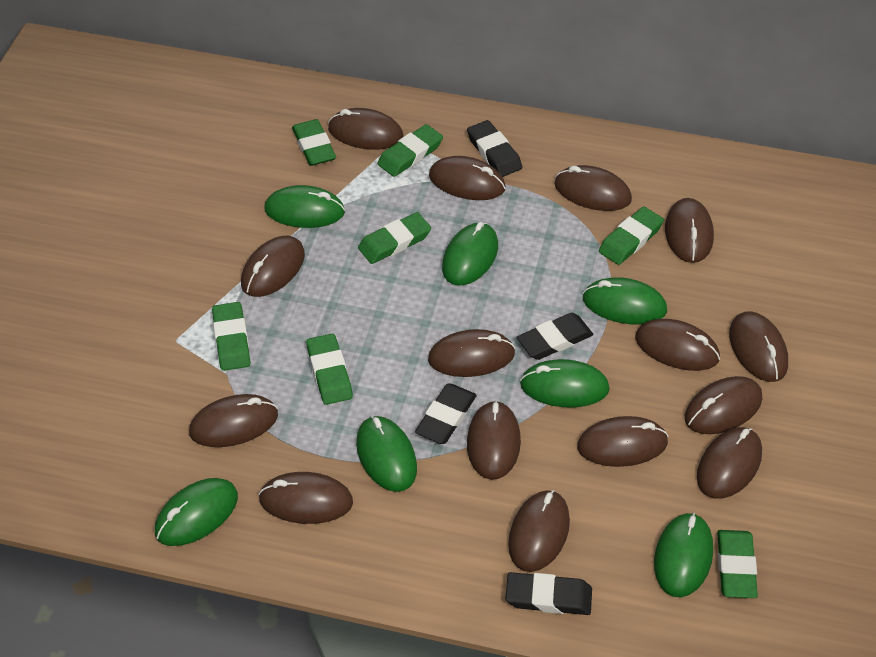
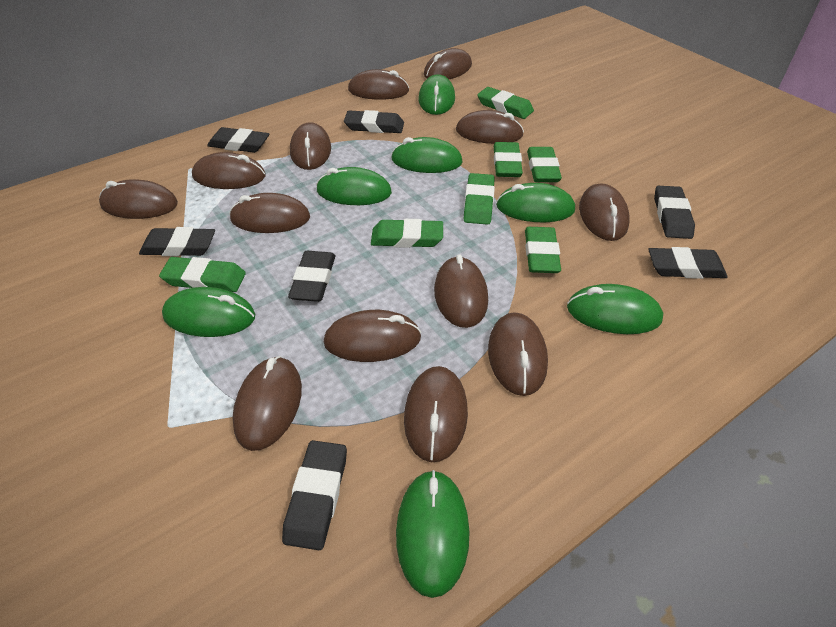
black eraser: [415,383,477,444] [467,120,522,177] [506,572,592,615] [516,313,593,360] = 4 -> [139,227,215,256] [207,127,269,153] [282,440,347,550] [288,251,335,302] [344,110,404,133] [648,247,727,279] [654,186,695,239] = 7
brown mouse: [189,394,278,447] [241,236,305,297] [259,472,353,524] [328,108,403,150] [428,329,515,377] [429,156,506,200] [467,400,521,480] [508,490,570,572] [554,165,632,211] [577,416,668,467] [635,319,720,371] [665,198,714,263] [685,376,762,434] [697,427,762,499] [729,311,788,382] = 15 -> [99,179,178,219] [192,152,265,189] [229,193,310,233] [233,356,302,451] [290,122,331,170] [324,310,421,362] [348,69,409,100] [404,366,468,462] [424,48,472,79] [434,254,488,328] [456,110,524,144] [488,312,548,396] [579,183,630,241] = 13

